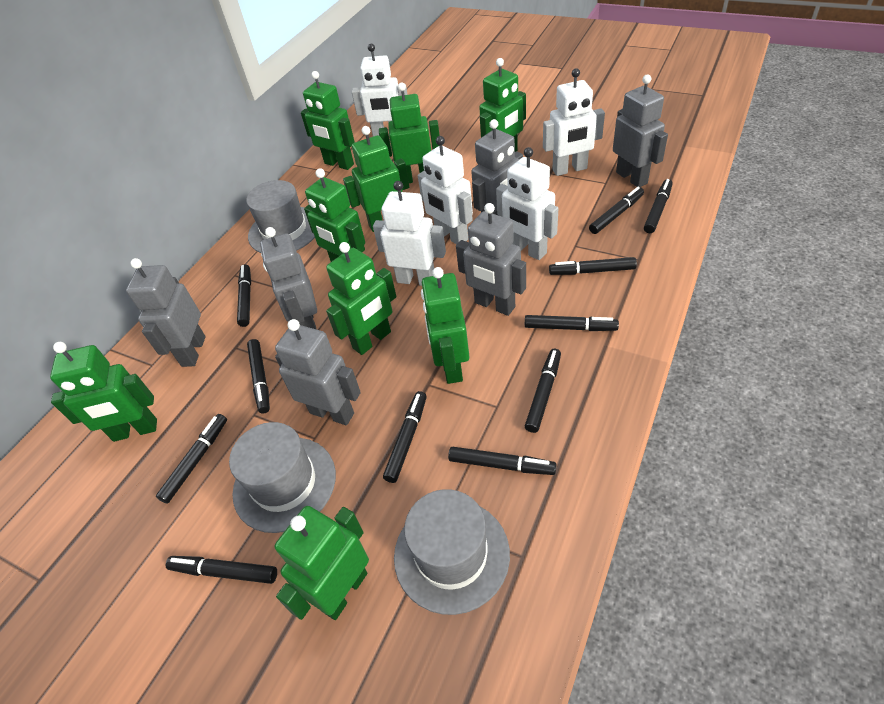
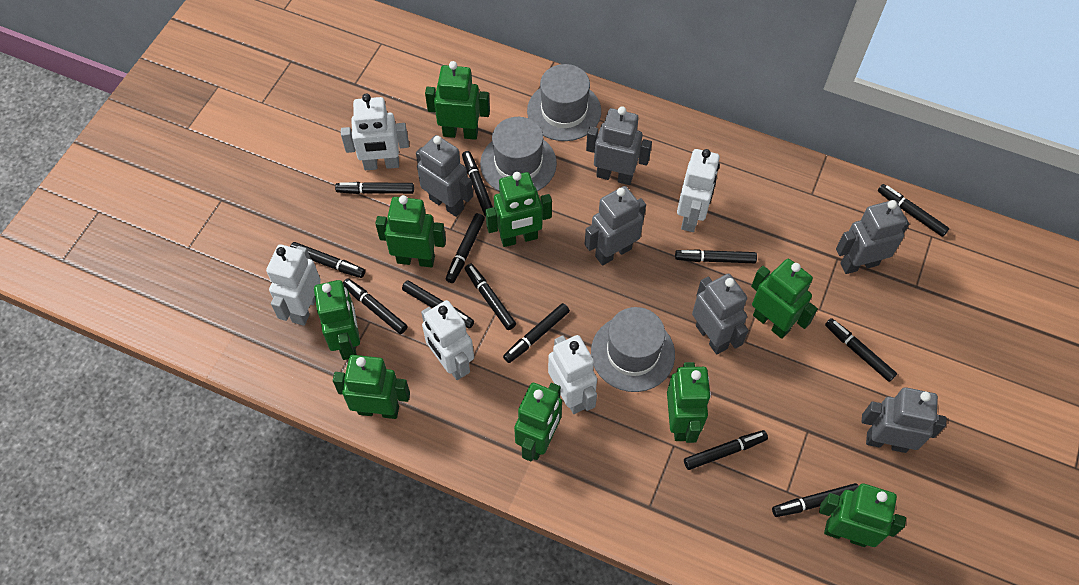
black marker: [156,414,227,503] [166,556,277,584] [237,264,251,327] [247,339,270,414] [383,391,427,483] [448,447,557,475] [525,315,619,331] [525,349,561,433] [549,257,637,275] [589,187,644,234] [644,179,673,233] = 11 -> [290,242,365,278] [335,182,414,194] [343,278,407,334] [402,280,474,329] [446,213,485,283] [462,151,493,217] [465,263,516,330] [503,303,570,363] [675,249,757,263] [684,430,768,470] [772,483,858,517] [825,318,897,382] [878,184,949,237] = 13

